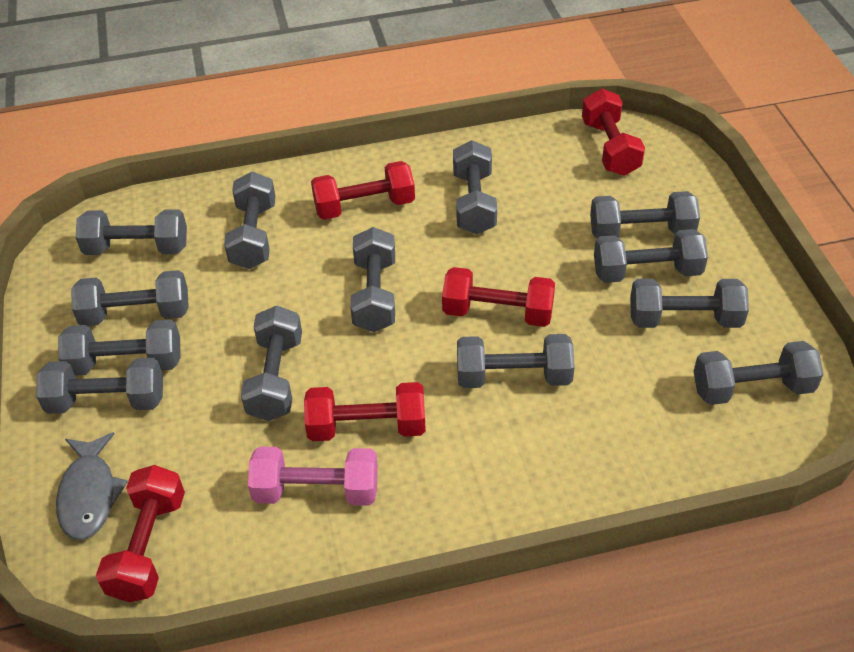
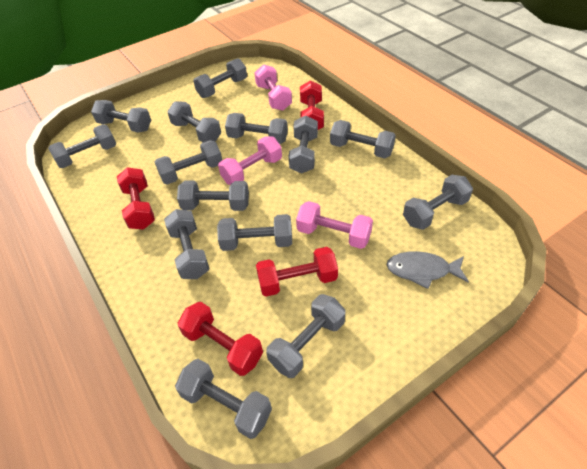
grey dumbbell: [36,358,163,414] [58,320,181,376] [71,270,189,326] [76,209,187,255] [224,172,276,269] [241,306,302,421] [350,227,395,332] [453,140,497,234] [457,334,575,388] [590,191,700,239] [594,229,708,283] [630,279,749,328] [694,341,823,405] = 13 -> [48,124,116,168] [91,100,151,133] [155,140,222,185] [164,209,210,279] [167,101,221,142] [175,359,272,439] [177,181,249,211] [193,58,247,98] [217,214,292,251] [225,113,288,144] [266,294,346,378] [289,115,318,174] [330,120,396,159] [403,175,473,230] = 14
pink dumbbell: [248,447,378,506] = 1 -> [218,136,282,185] [254,64,292,111] [296,201,373,249] = 3
red dumbbell: [96,465,185,602] [304,382,426,441] [311,161,415,220] [442,267,555,327] [582,89,645,176] = 5 -> [117,167,155,230] [178,302,263,376] [256,247,338,297] [300,80,324,130] = 4

